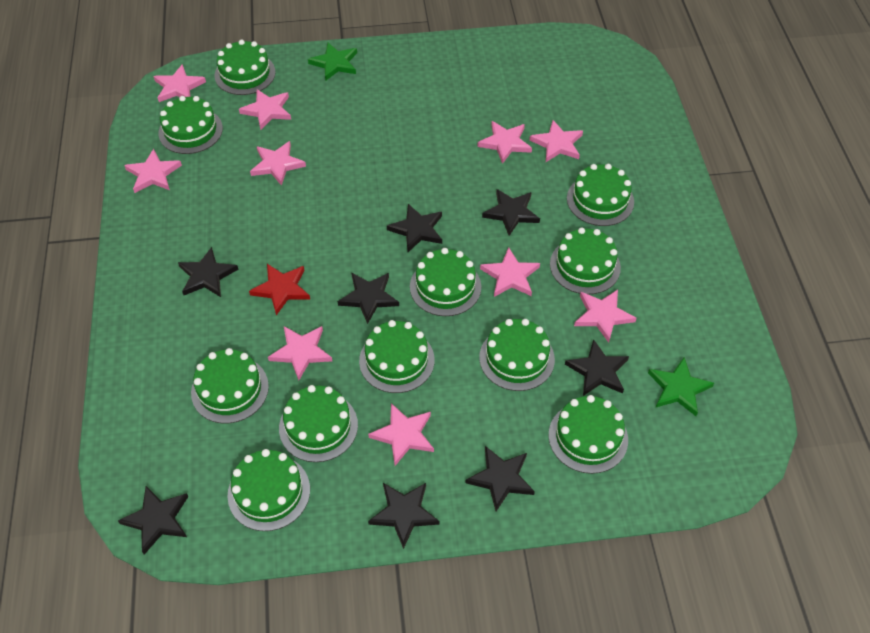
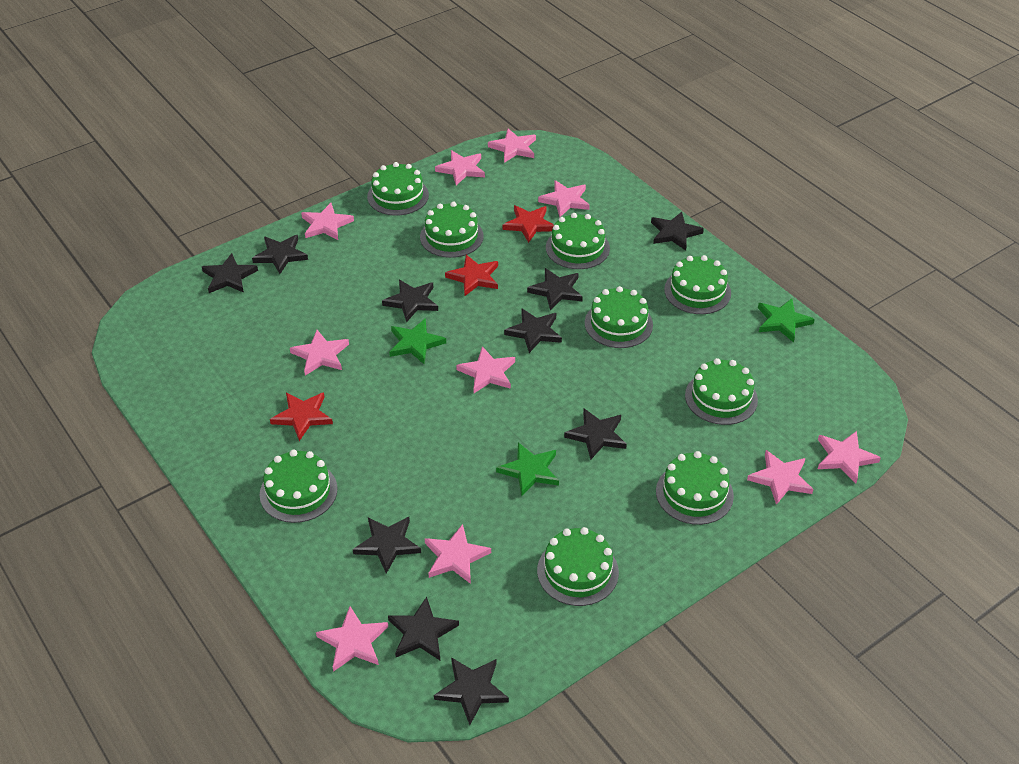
black star: [118,486,188,555] [178,247,239,297] [337,273,399,324] [368,483,439,549] [387,204,442,252] [466,446,535,511] [482,189,540,236] [565,339,629,396] = 8 -> [202,253,258,293] [252,235,308,274] [353,517,421,574] [382,280,438,322] [388,597,459,660] [434,657,509,725] [504,308,562,353] [527,268,583,310] [564,409,627,460] [651,212,704,251] = 10
green cake: [159,96,223,154] [191,348,269,423] [215,40,276,95] [227,449,310,531] [279,385,358,462] [359,320,434,393] [410,248,481,316] [479,319,555,391] [549,395,628,474] [550,227,621,294] [567,164,634,226] = 11 -> [260,450,338,523] [367,162,429,216] [420,202,484,258] [537,527,619,606] [546,213,610,269] [585,286,653,348] [656,451,734,525] [664,255,731,314] [685,358,758,425] = 9
green star: [308,43,357,81] [648,357,714,416] = 2 -> [389,318,446,364] [496,442,559,497] [758,299,815,343] = 3
red star: [249,264,310,315] = 1 -> [270,392,333,441] [445,255,498,296] [502,205,554,243] = 3

